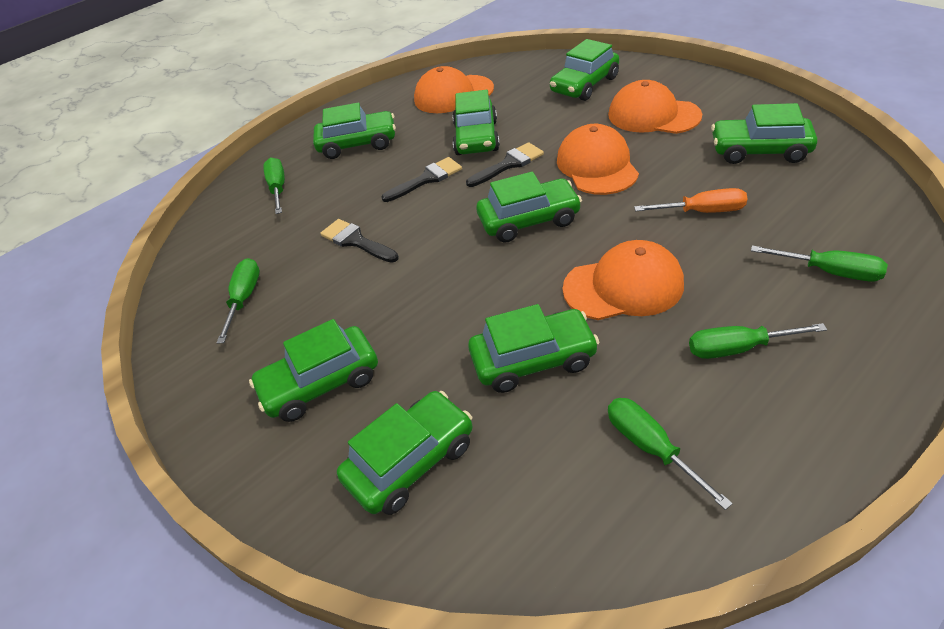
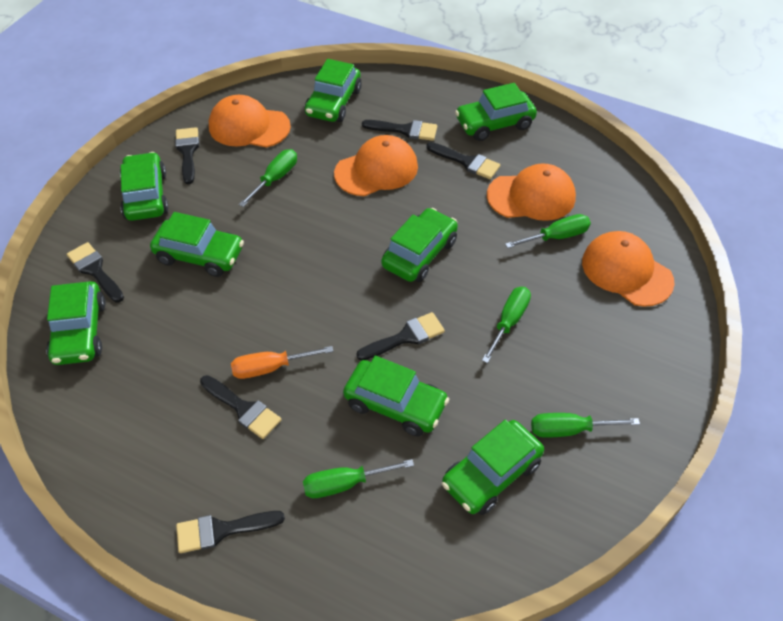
black brush: [320,219,399,263] [381,157,462,202] [466,142,544,187] = 3 -> [67,242,124,302] [175,127,199,184] [176,511,285,553] [200,375,282,439] [356,312,445,361] [362,120,437,141] [426,142,500,179] = 7

